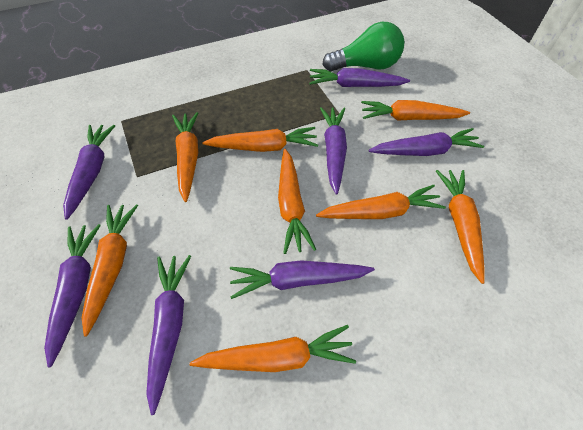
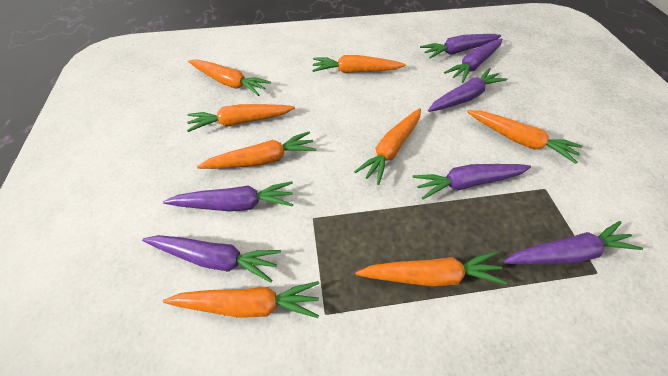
green light bulb: [322,22,404,72] = 1 -> none = 0

